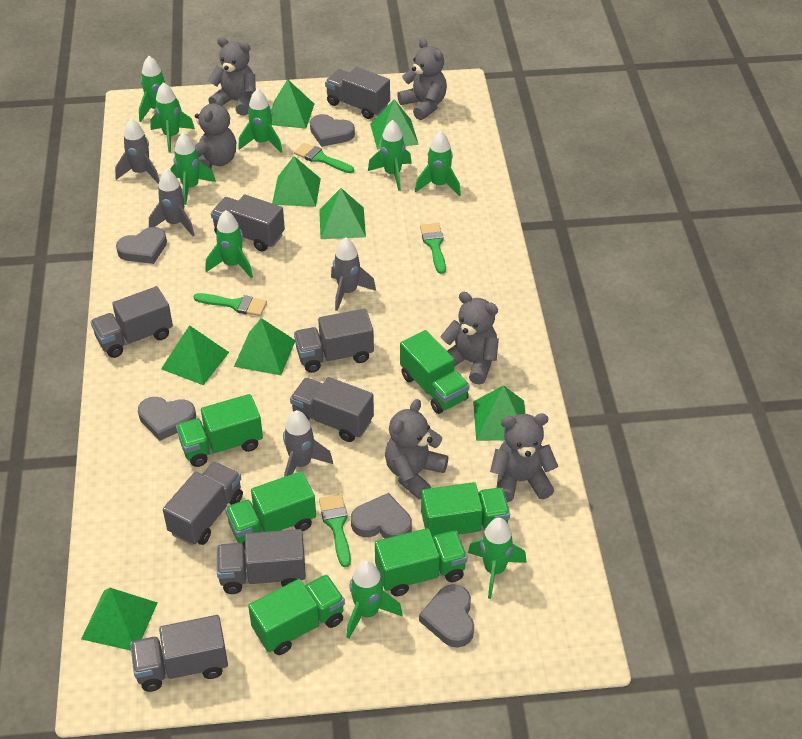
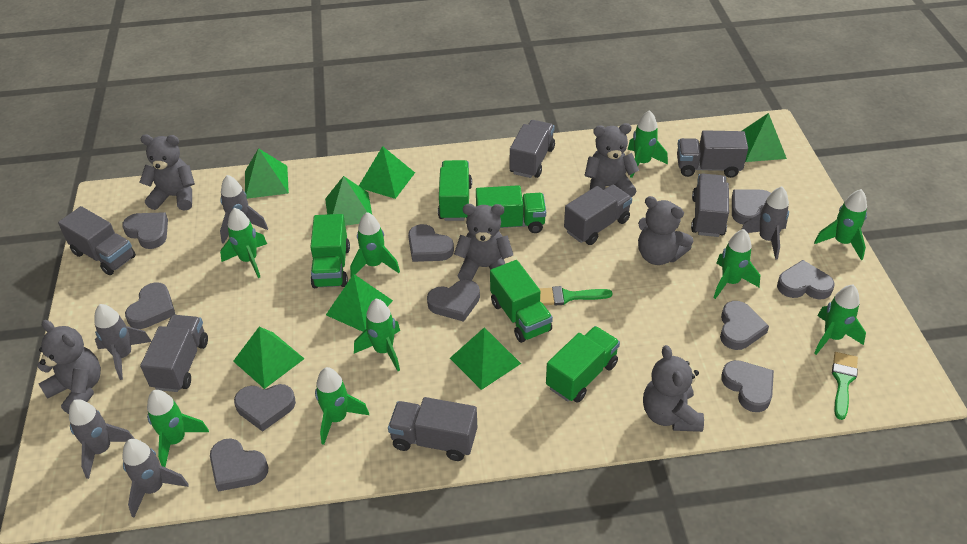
green brush: [194,293,267,316] [294,143,354,173] [319,494,351,567] [420,223,446,274] = 4 -> [539,286,612,306] [832,352,858,420] = 2
green pyramid: [81,588,158,651] [161,325,229,385] [234,318,295,375] [271,79,314,129] [272,156,321,207] [319,188,366,239] [370,99,419,150] [473,385,525,441] = 8 -> [233,327,305,389] [245,148,289,199] [325,176,372,226] [326,274,393,332] [359,146,415,199] [450,327,521,390] [742,113,787,162] = 7
green truck: [176,394,263,467] [225,471,316,550] [248,575,345,655] [375,528,467,596] [400,330,470,414] [421,482,510,537] = 6 -> [310,214,350,288] [438,160,472,221] [476,185,546,233] [490,260,553,343] [546,326,620,403] = 5
grey heart: [116,227,167,264] [138,397,196,441] [310,114,355,147] [351,493,412,539] [419,584,474,648] = 5 -> [122,212,168,249] [125,282,176,329] [210,438,269,492] [234,384,296,432] [408,224,454,262] [427,280,480,322] [720,301,769,350] [721,360,774,412] [732,189,771,225] [777,260,834,300] = 10
grey rocket: [115,119,160,184] [149,169,195,236] [283,410,333,477] [331,237,376,311] = 4 -> [69,399,135,479] [94,304,151,380] [122,439,189,517] [220,175,268,244] [741,186,789,260] = 5
grey truck: [91,286,173,358] [130,615,228,692] [163,461,243,545] [211,194,285,252] [217,529,306,594] [290,377,374,442] [294,309,374,373] [325,67,390,119] = 8 -> [58,206,136,275] [140,315,208,392] [388,397,477,461] [509,120,555,178] [564,185,632,245] [677,130,748,178] [691,173,729,237] = 7

